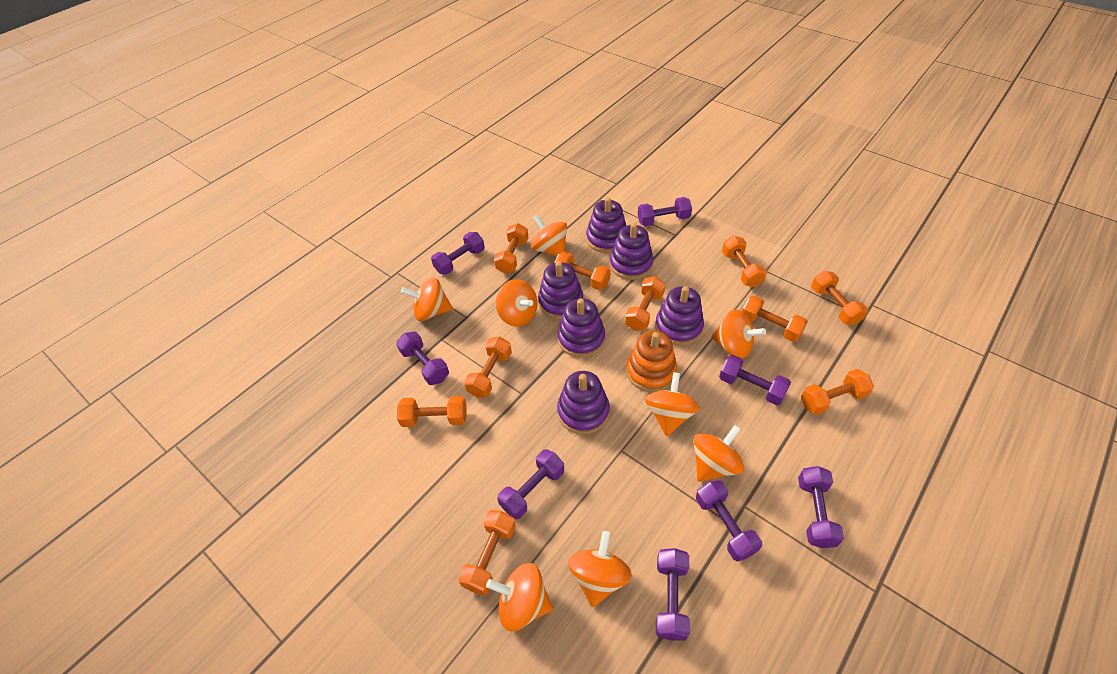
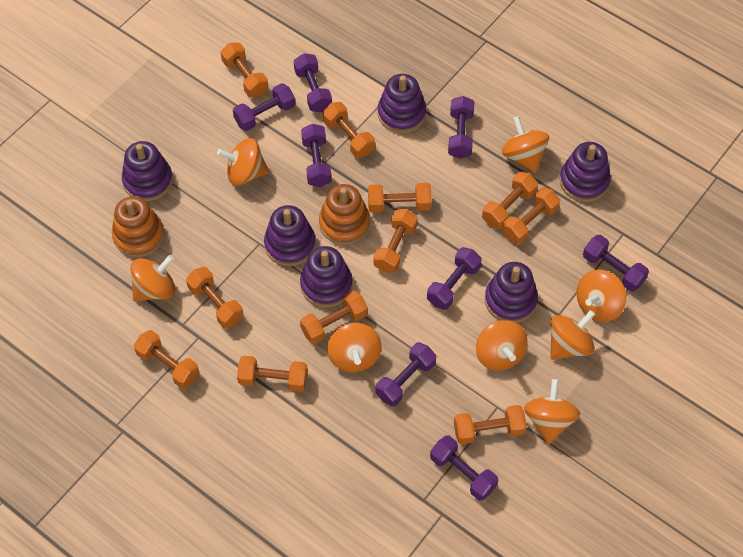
orange dumbbell: [397,396,467,427] [458,510,516,595] [464,337,512,397] [494,223,529,273] [554,252,611,290] [625,277,666,331] [722,236,767,287] [742,296,808,342] [801,369,874,415] [811,271,868,325] = 10 -> [134,330,200,389] [186,267,244,328] [221,42,268,97] [237,356,308,392] [300,291,368,344] [323,102,375,158] [368,183,432,213] [373,209,418,273] [454,405,526,445] [482,171,538,229] [502,187,560,244] = 11
orange stacking toy: [626,330,677,392] = 1 -> [112,196,164,257] [319,184,370,245] = 2

